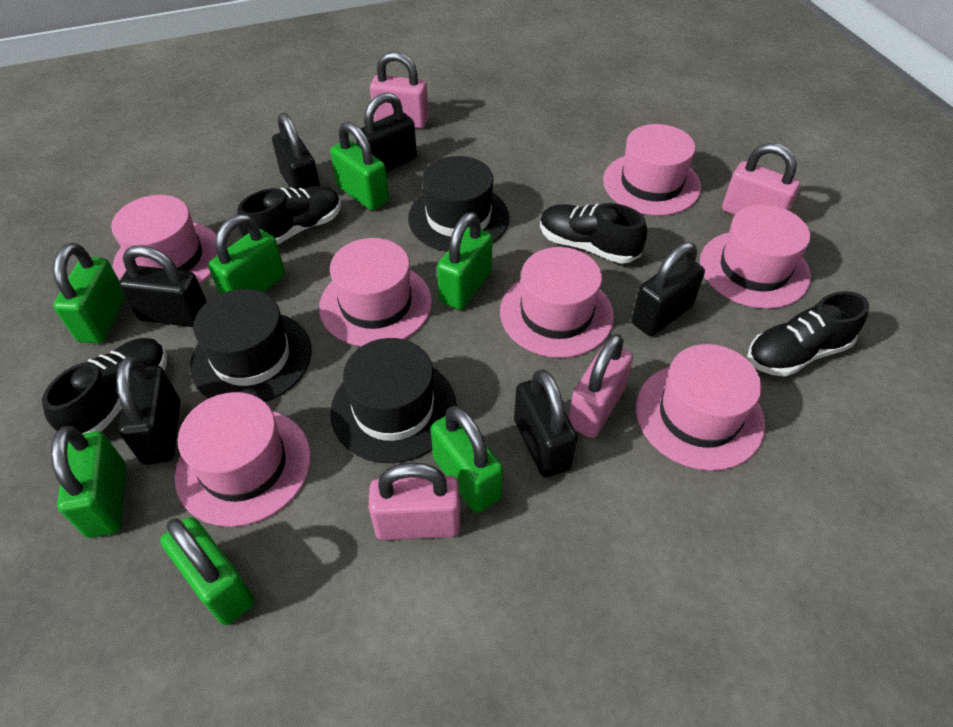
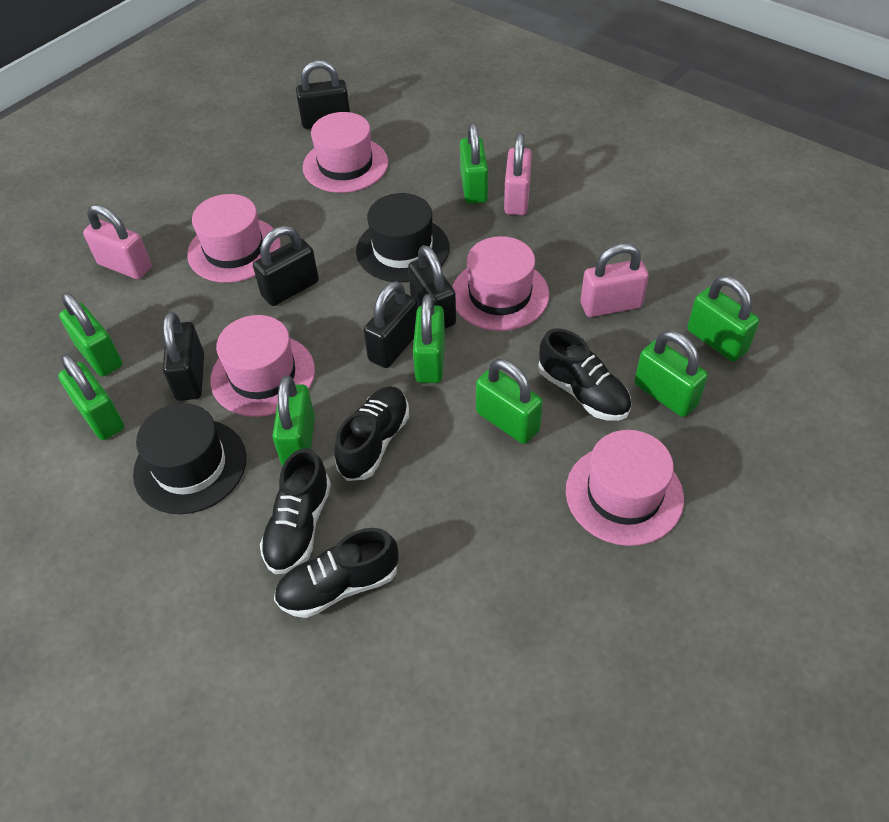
black hat: [190,289,312,402] [330,338,457,463] [408,156,509,252] = 3 -> [133,403,246,514] [356,193,450,282] = 2
black padlock: [116,357,180,465] [119,245,207,327] [272,113,320,189] [356,92,417,173] [514,369,578,478] [631,242,705,336] = 6 -> [163,312,204,401] [253,226,319,306] [296,60,350,129] [363,281,418,368] [408,245,456,329] = 5
green padlock: [51,426,126,538] [53,243,126,343] [160,517,255,625] [208,214,285,294] [330,122,389,210] [431,406,503,513] [437,212,493,310] = 7 -> [58,354,124,440] [59,293,122,376] [272,376,315,466] [413,294,445,383] [460,123,488,204] [476,359,543,444] [635,331,708,417] [687,276,759,362] = 8
pink hat: [111,195,218,284] [175,392,311,527] [319,238,432,347] [500,247,614,358] [603,124,701,216] [636,344,765,471] [700,205,811,309] = 7 -> [187,194,281,283] [210,315,315,417] [303,112,388,193] [452,236,549,331] [566,430,684,546] = 5
pink padlock: [369,462,461,540] [370,52,429,129] [569,334,633,438] [722,143,800,215] = 4 -> [83,204,152,279] [504,133,532,215] [581,243,649,317] = 3

